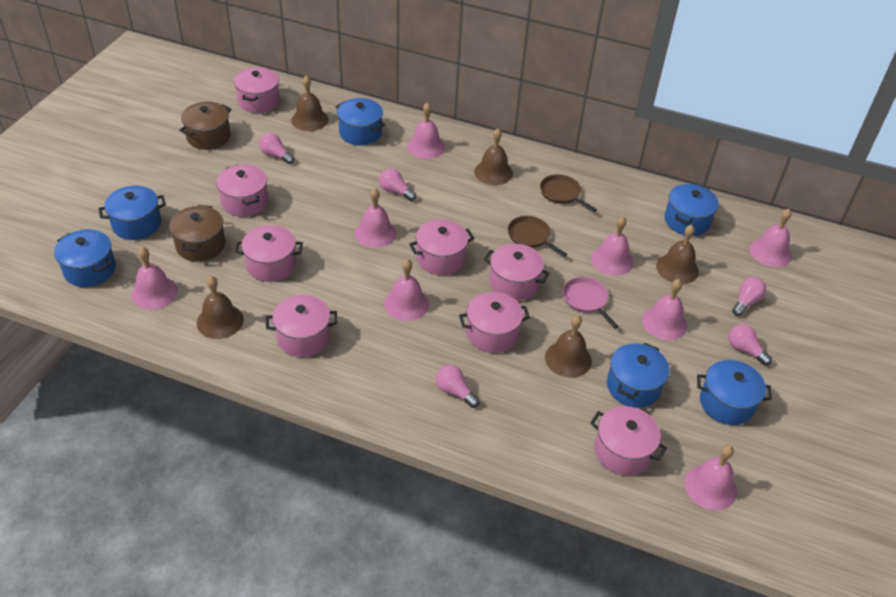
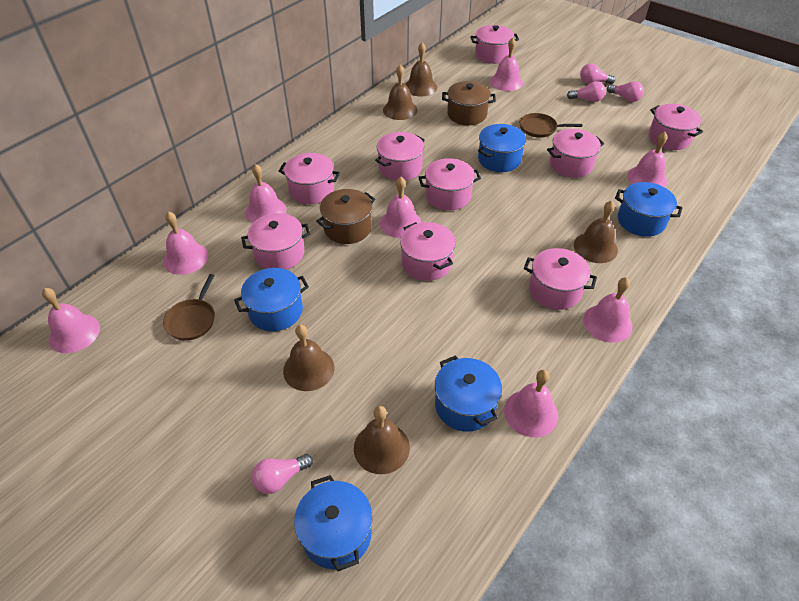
blue pot: [54,229,116,287] [98,186,166,240] [336,98,385,146] [607,343,670,408] [665,184,719,236] [697,360,772,425] = 6 -> [234,268,309,331] [294,475,373,571] [435,356,502,432] [478,124,526,172] [615,182,682,237] = 5
pink light bulb: [259,133,294,164] [379,169,416,201] [436,365,480,408] [729,324,772,366] [732,277,766,316] = 5 -> [252,454,313,494] [567,81,606,102] [580,63,615,84] [607,81,644,102] = 4
pink pan: [563,277,619,329] = 1 -> none = 0
pink pot: [216,164,268,217] [234,67,280,113] [235,225,303,282] [266,295,338,357] [409,219,474,275] [459,292,530,353] [484,244,550,301] [590,406,667,476] = 8 -> [241,213,310,270] [279,153,340,204] [375,132,425,181] [400,222,456,281] [418,158,481,210] [470,25,519,64] [524,248,597,310] [547,129,604,178] [649,104,703,150] = 9

